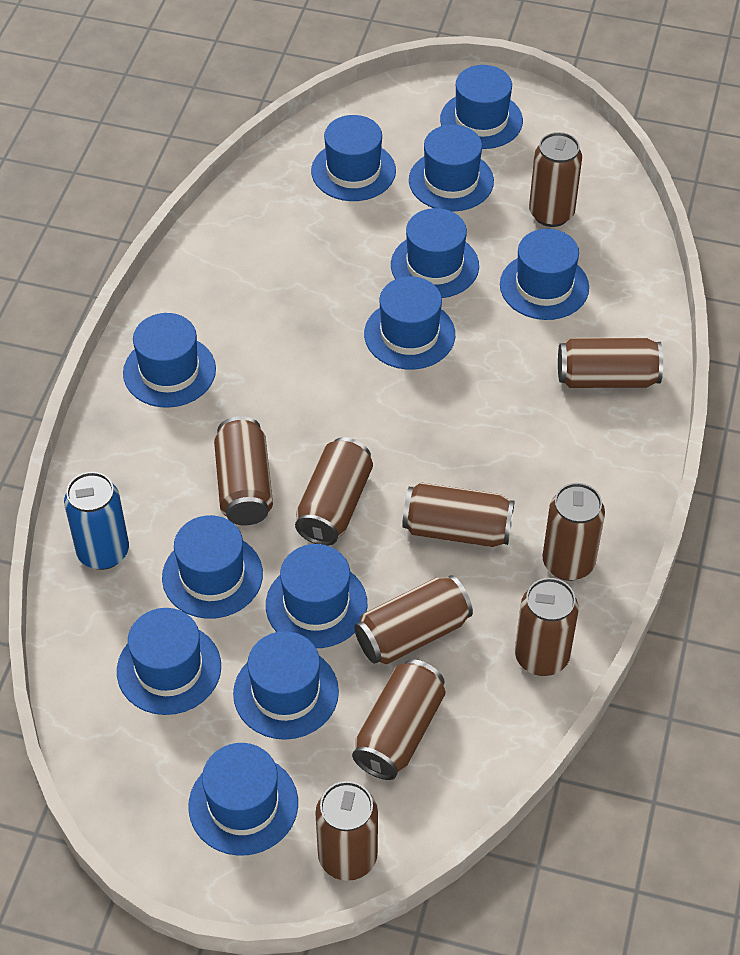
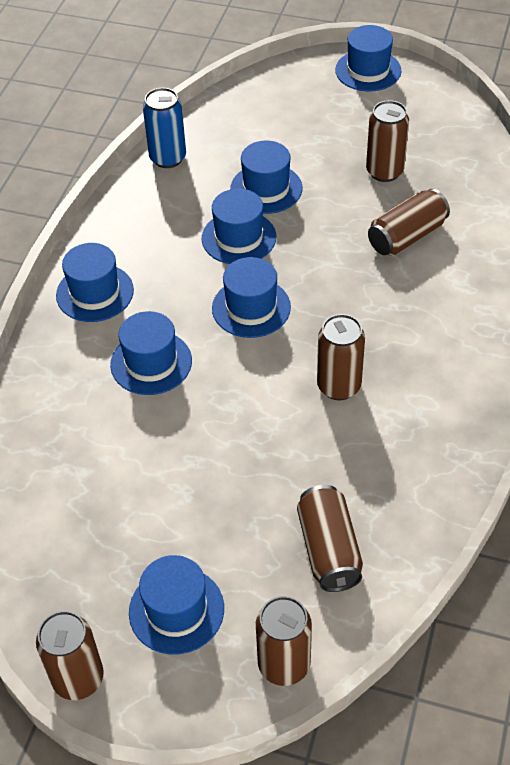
blue hat: [117,608,221,715] [123,313,216,408] [162,515,263,619] [188,743,298,856] [233,631,339,740] [266,544,367,648] [311,115,396,201] [364,276,455,369] [391,208,479,298] [409,125,494,211] [440,65,523,149] [500,229,589,320] = 12 -> [56,243,134,322] [110,311,192,395] [129,555,224,655] [202,189,276,264] [212,257,291,338] [230,141,302,214] [335,25,401,91] = 7
brown can: [214,416,273,525] [295,437,373,546] [315,781,378,881] [352,659,446,780] [355,575,473,665] [402,482,515,547] [515,578,579,676] [529,132,582,227] [542,483,605,581] [558,338,663,388] = 10 -> [36,611,104,700] [256,596,312,686] [297,485,363,592] [317,314,365,400] [366,100,409,182] [368,189,450,256] = 6

